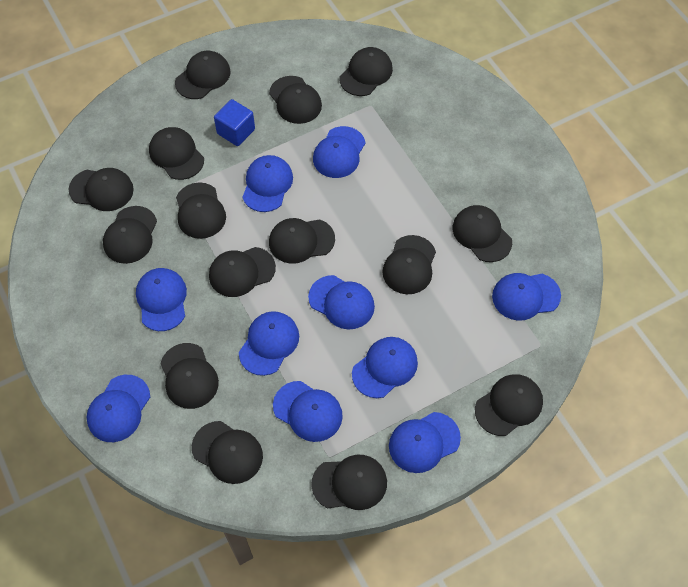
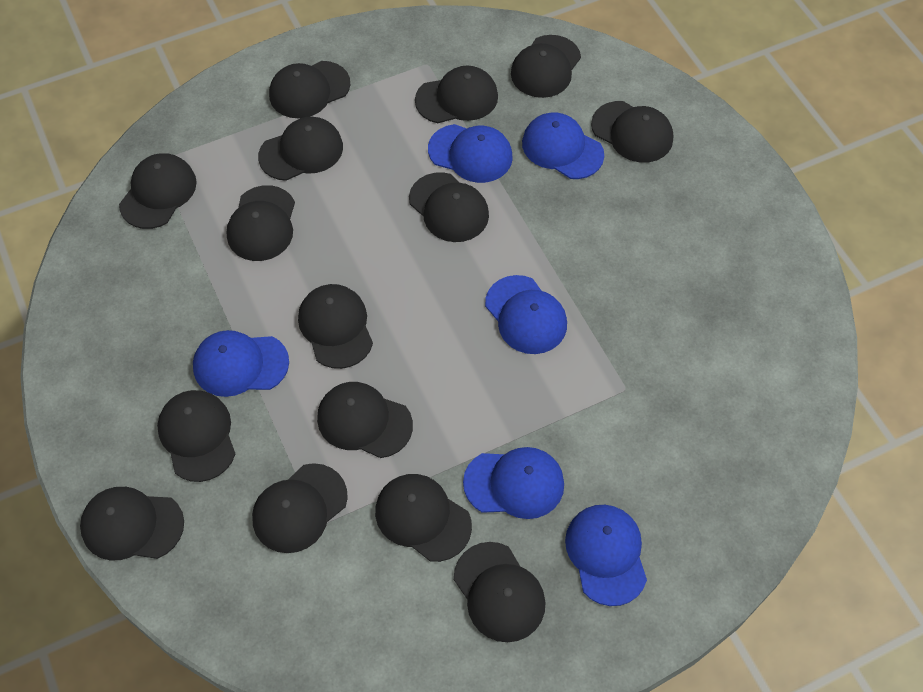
blue cap: [87,375,150,442] [136,268,187,331] [239,311,299,376] [242,155,293,212] [273,381,343,442] [308,275,375,329] [313,126,366,178] [352,337,418,398] [389,412,461,473] [492,273,561,321] = 10 -> [193,330,289,397] [428,124,513,183] [463,447,564,519] [485,275,567,354] [522,112,604,179] [565,505,647,606] = 6
blue cube: [214,99,255,146] = 1 -> none = 0

